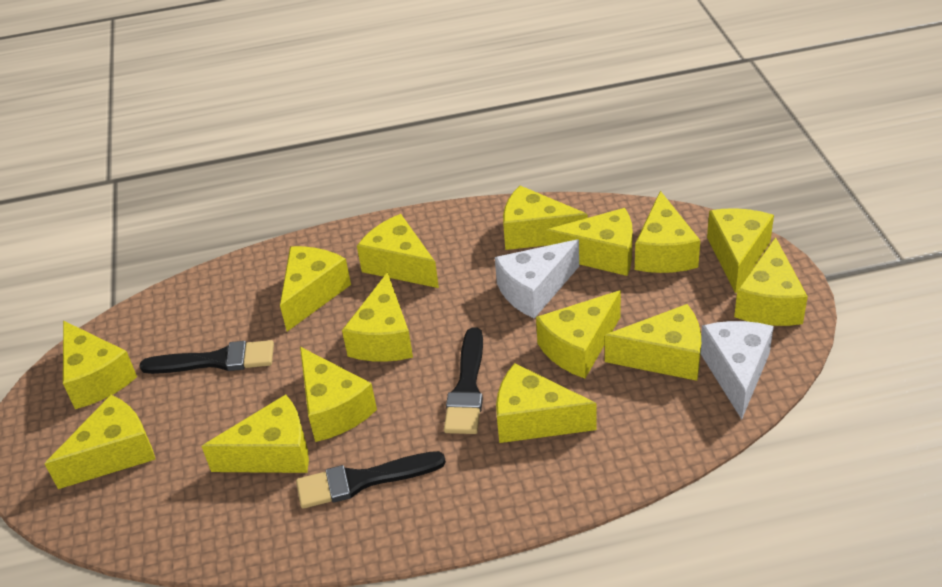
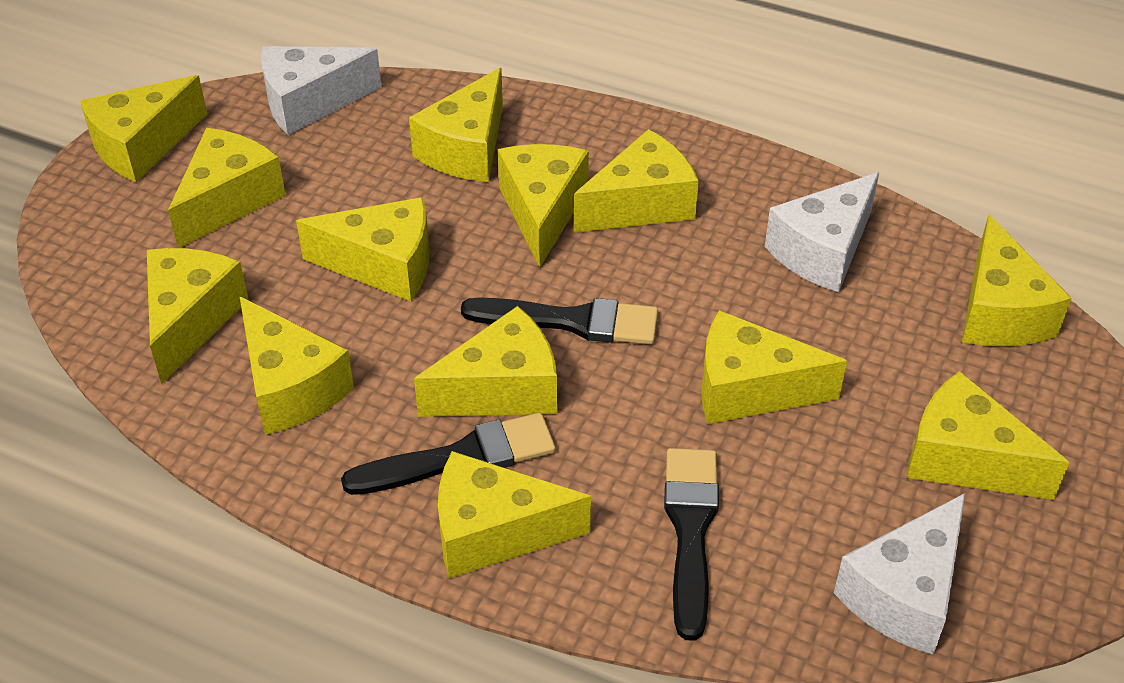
white cheese: [495,240,579,319] [700,321,774,419] = 2 -> [261,46,381,135] [765,172,879,292] [834,493,965,655] = 3
yellow cheese: [45,395,156,489] [63,321,137,409] [201,394,309,473] [280,246,351,331] [300,347,377,442] [342,272,413,362] [357,214,439,288] [496,363,597,443] [503,186,588,250] [536,290,621,379] [546,208,633,276] [605,304,701,381] [635,191,701,273] [707,208,774,294] [734,237,808,326] = 15 -> [80,75,207,182] [147,248,249,384] [168,128,286,248] [240,297,354,435] [296,197,429,301] [409,68,503,182] [414,306,557,417] [438,451,591,578] [498,144,589,268] [574,129,699,233] [701,310,847,424] [907,371,1070,500] [962,215,1072,347] = 13

